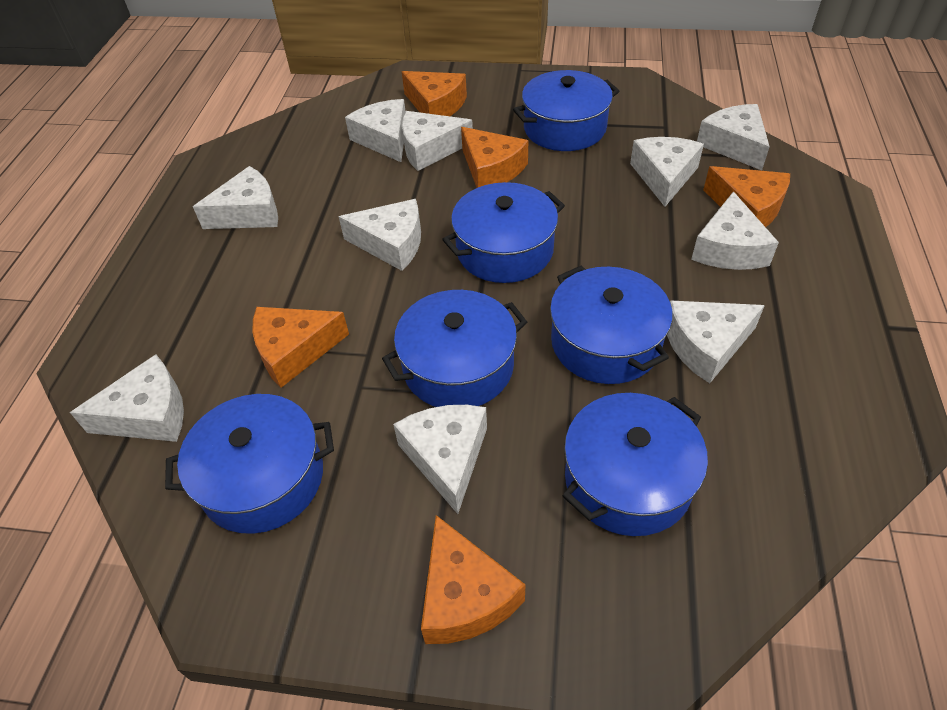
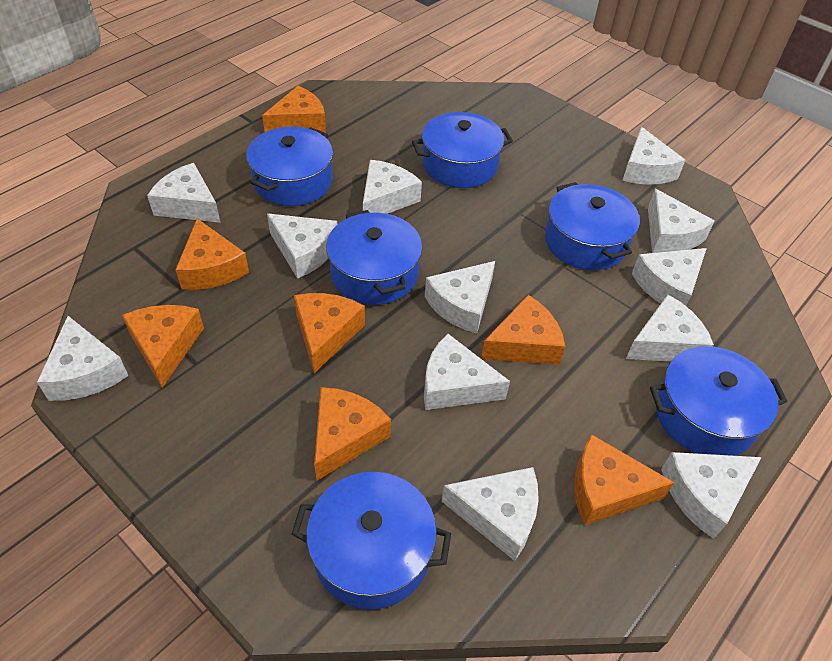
orange cheese: [252,307,349,388] [402,71,467,116] [421,515,526,644] [461,127,528,188] [703,166,790,227] = 5 -> [122,305,204,388] [175,218,249,290] [262,86,326,133] [294,293,365,373] [314,387,391,481] [481,295,565,365] [574,434,675,525] = 7
white cheese: [70,354,184,442] [193,166,278,229] [339,199,421,271] [345,99,406,162] [393,405,487,514] [402,111,473,171] [630,137,704,207] [667,300,765,383] [691,191,779,270] [697,104,770,170] = 10 -> [37,316,128,401] [147,163,221,223] [267,214,337,279] [363,160,422,214] [424,334,510,410] [425,261,495,334] [442,467,539,561] [622,127,685,185] [626,295,714,362] [631,248,707,306] [648,189,715,253] [661,452,762,539] = 12

